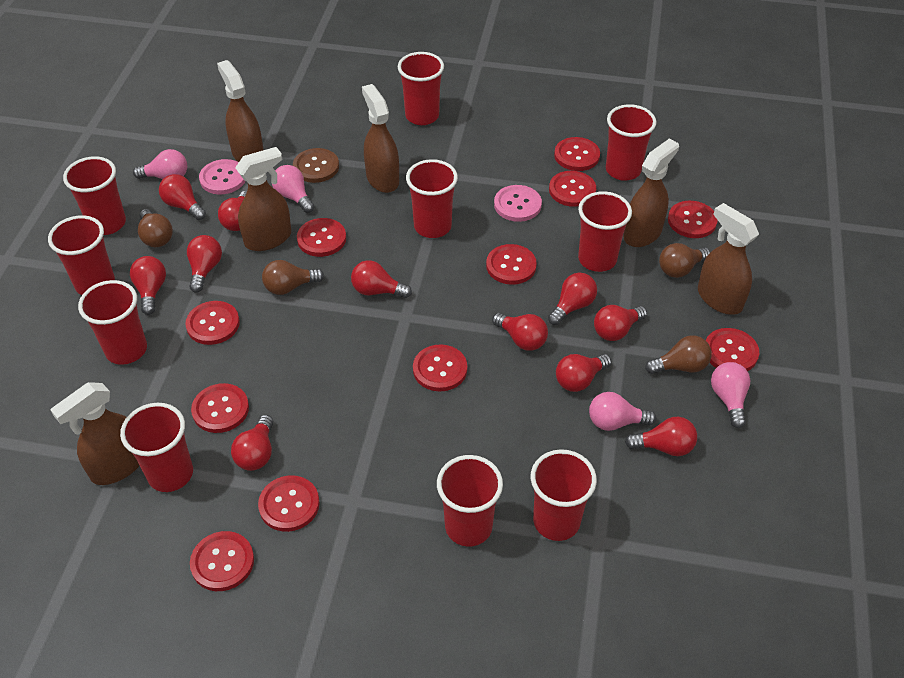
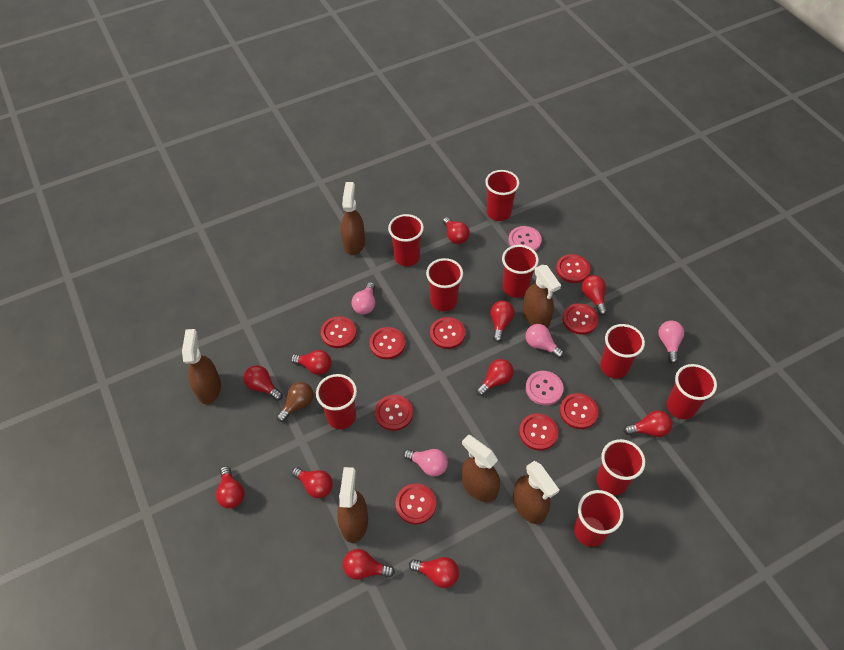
brown button: [293,148,339,183] = 1 -> none = 0
brown light bulb: [138,209,173,247] [262,260,324,295] [645,335,712,374] [659,243,710,278] = 4 -> [277,382,314,422] = 1
red button: [185,301,240,345] [190,531,254,591] [191,383,249,433] [258,475,320,532] [297,218,346,257] [413,344,467,392] [486,244,537,285] [549,171,596,207] [554,137,600,171] [668,201,718,238] [706,328,759,371] = 11 -> [321,316,356,348] [369,327,405,359] [375,395,413,431] [395,484,436,525] [430,317,465,349] [519,413,558,451] [556,254,590,283] [560,393,599,429] [563,303,599,335] = 9
red cup: [48,215,115,295] [63,156,126,235] [78,280,147,365] [120,403,193,492] [398,52,444,125] [406,159,458,238] [437,455,503,546] [531,449,597,541] [578,191,632,272] [606,104,656,181] = 10 -> [316,374,357,429] [388,214,424,266] [426,258,463,312] [485,170,519,221] [502,245,539,298] [574,490,624,547] [596,439,645,496] [600,324,645,379] [667,364,717,419] = 9

